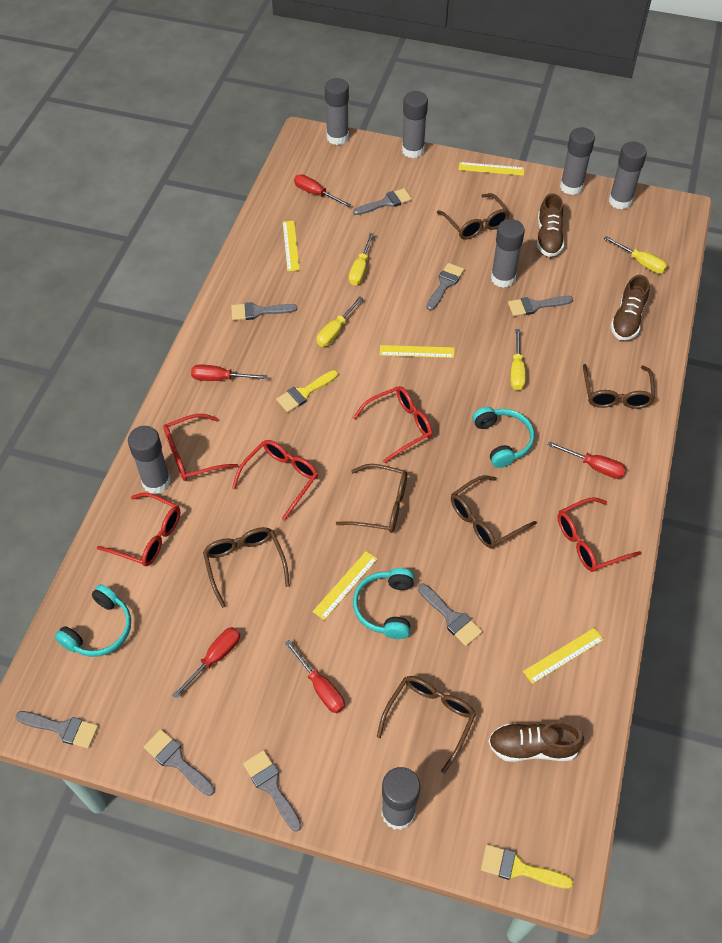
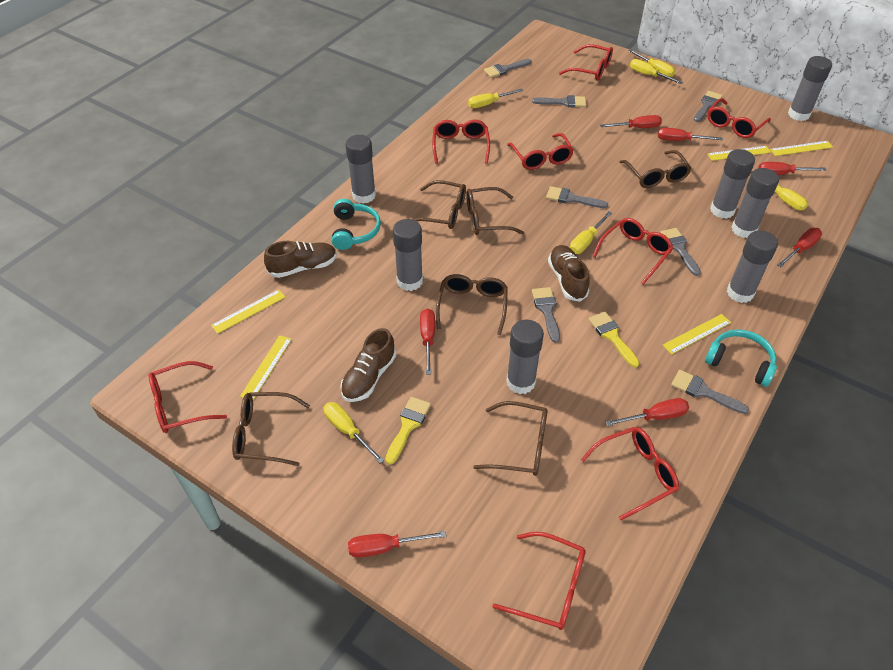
grey brush: [15,711,98,749] [144,729,215,796] [231,302,297,321] [243,750,302,831] [353,188,412,215] [418,584,482,646] [427,263,464,311] [508,296,573,316] = 8 -> [484,59,532,78] [532,95,586,107] [532,287,560,343] [546,186,608,208] [660,228,701,276] [671,370,749,414] [694,91,723,122] = 7
red glasses: [97,493,180,566] [163,414,238,481] [232,440,318,520] [353,386,432,463] [557,497,642,572] = 5 -> [149,361,227,433] [432,120,490,164] [492,532,586,630] [507,133,574,170] [559,44,613,81] [581,427,679,520] [592,218,674,284] [707,98,771,138] = 8
red screwdriver: [172,627,240,699] [191,364,268,381] [285,640,345,713] [294,174,351,207] [548,441,626,479] = 5 -> [348,531,446,558] [420,309,435,375] [600,115,662,128] [606,398,689,426] [658,128,723,141] [758,162,826,175] [777,228,822,267] = 7
turquoise headphones: [55,584,131,657] [353,568,414,639] [473,407,534,468] = 3 -> [332,199,381,250] [705,329,777,387] = 2
yellow screwdriver: [317,296,363,347] [349,233,374,285] [510,329,526,390] [604,236,668,273] = 4 -> [324,402,384,463] [468,89,523,108] [570,211,612,254] [628,49,675,77] [630,59,683,84] [751,171,808,210] = 6

